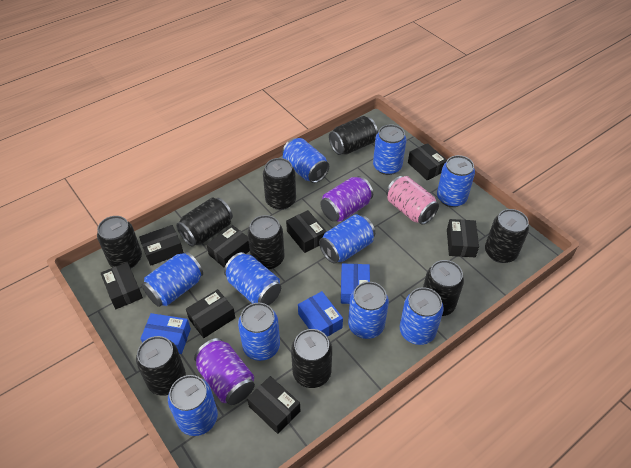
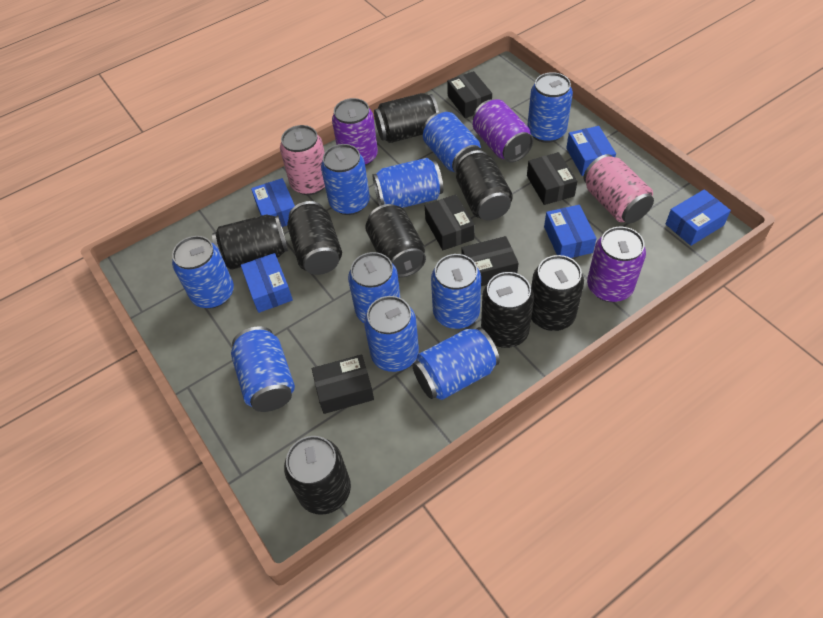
black box: [101,262,143,309] [139,225,184,266] [186,289,235,338] [206,225,250,268] [247,376,300,434] [286,210,327,253] [408,143,447,180] [447,219,479,257] = 8 -> [312,354,374,414] [425,194,475,250] [447,71,492,118] [462,236,518,286] [527,152,577,205] = 5
black can: [97,216,142,268] [136,336,186,396] [176,197,233,247] [247,215,285,270] [263,158,296,210] [291,329,332,388] [329,116,378,155] [423,260,464,316] [485,209,529,263] = 9 -> [212,214,288,270] [284,436,351,515] [287,201,342,275] [365,204,426,278] [374,93,439,143] [456,150,513,220] [481,272,534,348] [531,255,584,331] = 8
blue box: [140,313,191,354] [298,291,343,337] [341,263,370,304] = 3 -> [241,253,293,313] [251,178,295,227] [544,205,597,258] [566,126,616,176] [666,189,731,246] = 5
pink can: [386,176,439,225] = 1 -> [280,125,325,195] [583,154,654,223] = 2
purple can: [194,338,255,405] [320,176,373,222] = 2 -> [332,98,378,166] [473,99,533,162] [587,227,646,302] = 3

